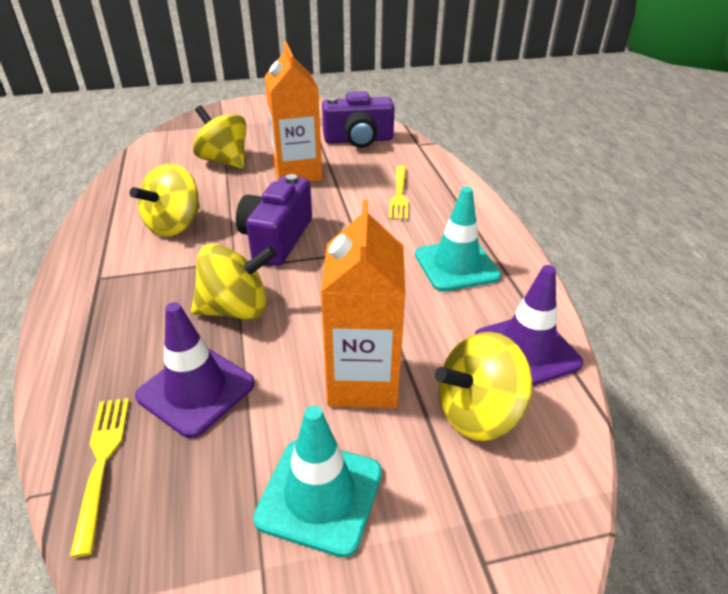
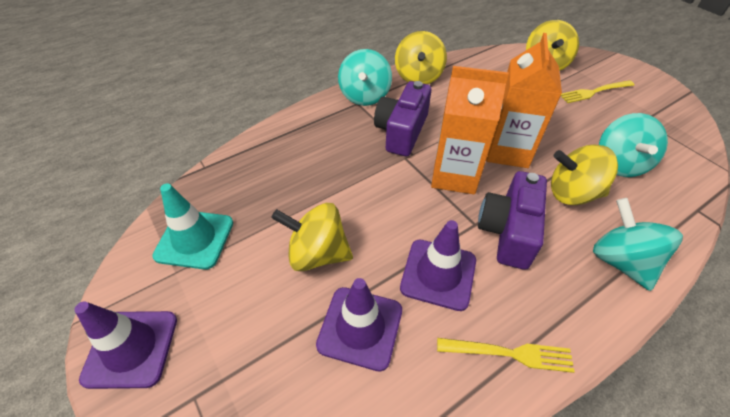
purple traffic cone: [135,302,255,438] [475,265,583,386] = 2 -> [75,301,177,389] [316,278,402,372] [400,220,476,311] = 3
turquoise spinning top: none = 0 -> [338,49,392,106] [593,198,683,291] [599,113,668,177] = 3
turquoise traffic cone: [253,406,382,558] [415,187,501,292] = 2 -> [152,184,233,270] = 1

